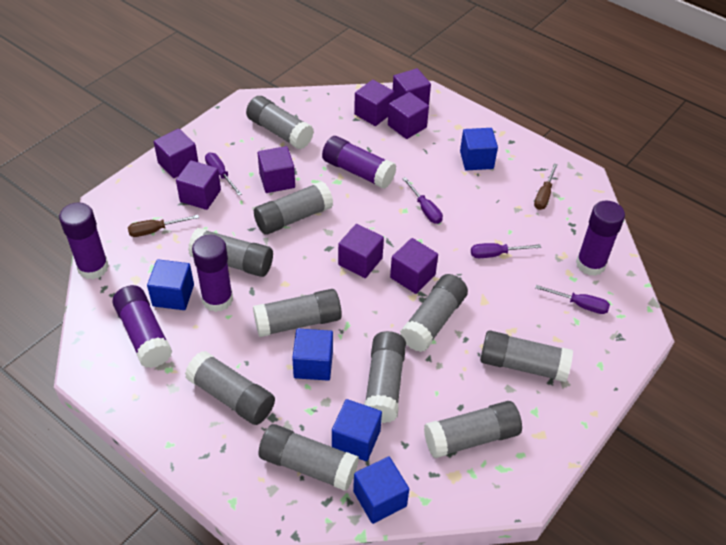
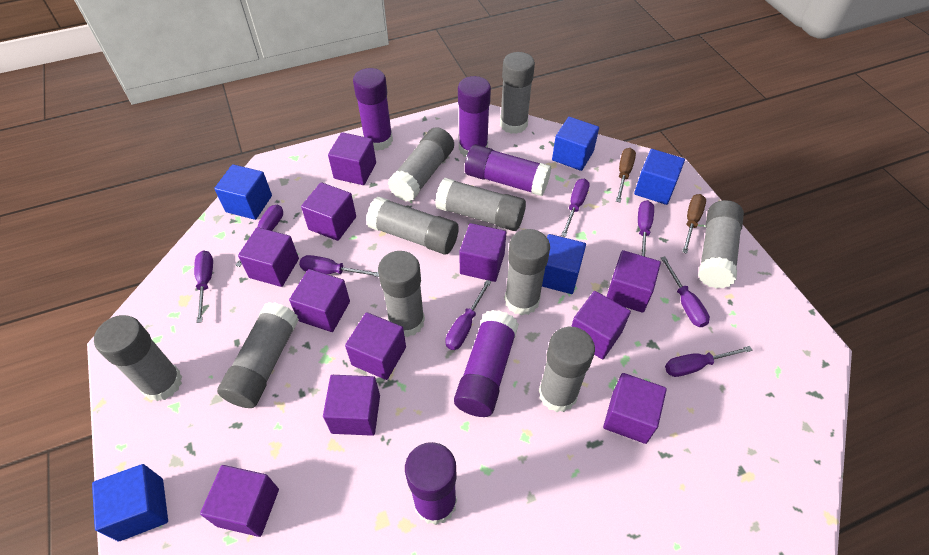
purple cube: [153,129,198,178] [176,160,221,210] [258,146,295,193] [338,224,384,278] [354,80,394,126] [388,92,429,139] [390,238,438,294] [393,68,431,105] = 8 -> [200,465,279,537] [238,227,299,287] [289,269,350,332] [301,182,356,241] [323,375,380,436] [328,132,376,185] [345,312,406,380] [459,223,506,282] [571,291,631,359] [603,373,667,444] [606,250,661,313] = 11
purple screwdriver: [205,153,242,196] [402,177,443,224] [471,243,541,258] [535,285,610,314] = 4 -> [194,251,213,323] [235,204,283,267] [299,255,379,277] [445,280,491,350] [561,179,590,237] [638,200,654,256] [661,256,710,327] [665,346,753,377] = 8

